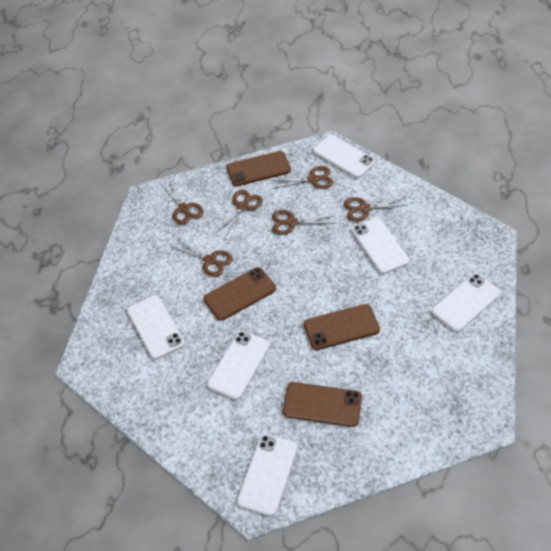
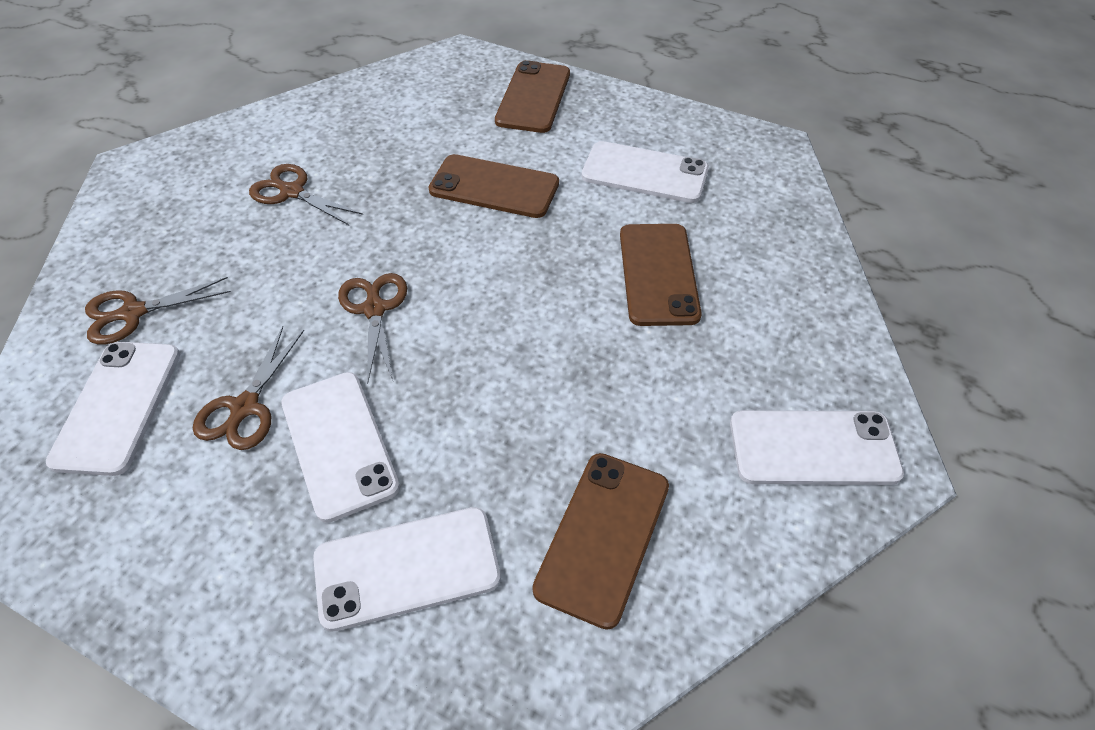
brown scissors: [163,179,204,225] [171,239,233,277] [216,190,263,237] [271,166,333,189] [272,210,336,235] [344,197,407,222] = 6 -> [85,277,231,345] [193,326,304,450] [249,164,363,225] [338,273,407,384] = 4
white phone: [127,295,185,359] [207,331,270,400] [237,434,298,516] [313,135,376,178] [351,218,410,274] [432,273,501,332] = 6 -> [46,342,180,476] [281,372,400,523] [313,507,501,631] [582,141,709,203] [730,410,904,485] = 5

